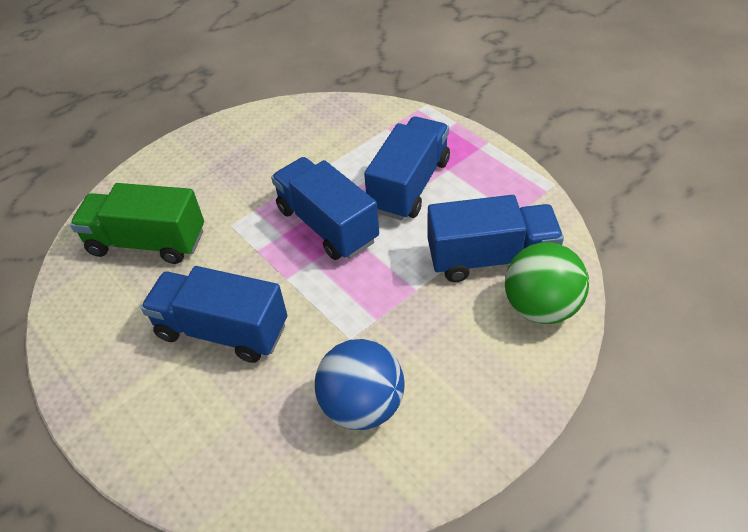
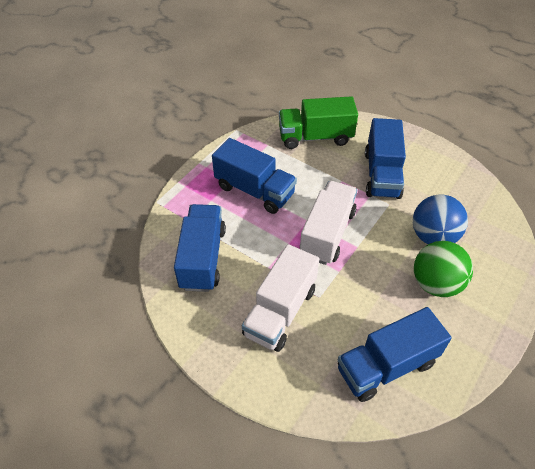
white truck: none = 0 -> [242,244,319,352] [300,181,357,265] = 2

